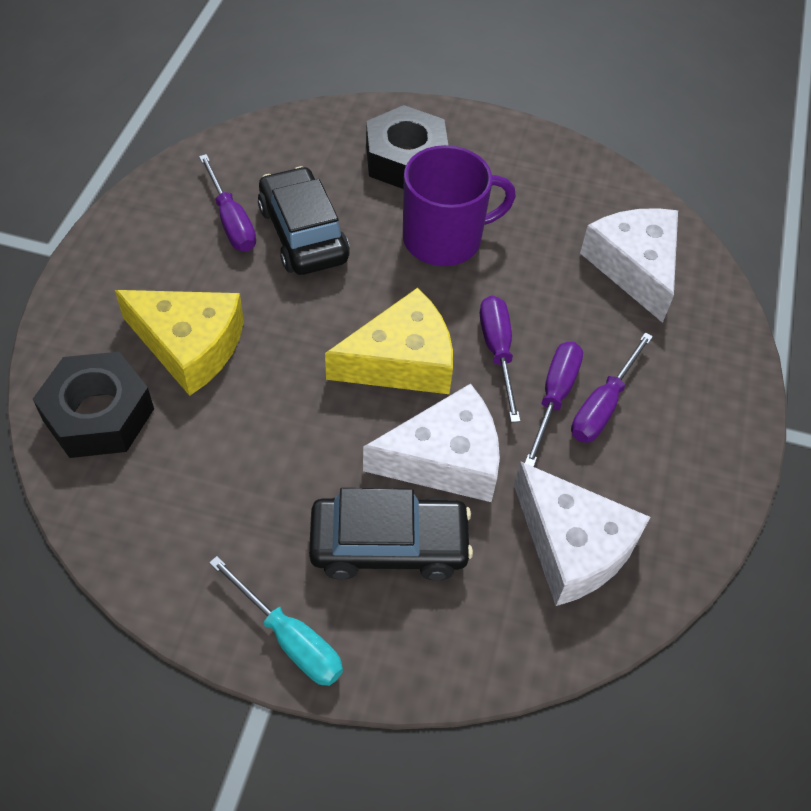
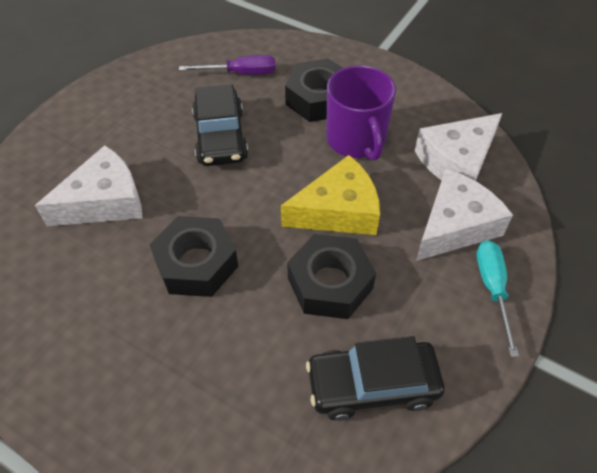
black nut: [33,352,154,458] [366,105,449,189] = 2 -> [150,216,238,297] [285,58,343,122] [287,234,376,319] = 3
purple screwdriver: [199,154,256,252] [480,296,520,423] [525,342,583,467] [571,333,653,443] = 4 -> [179,55,275,74] = 1
yellow cheese: [115,290,244,396] [325,288,453,394] = 2 -> [281,155,380,235] = 1

